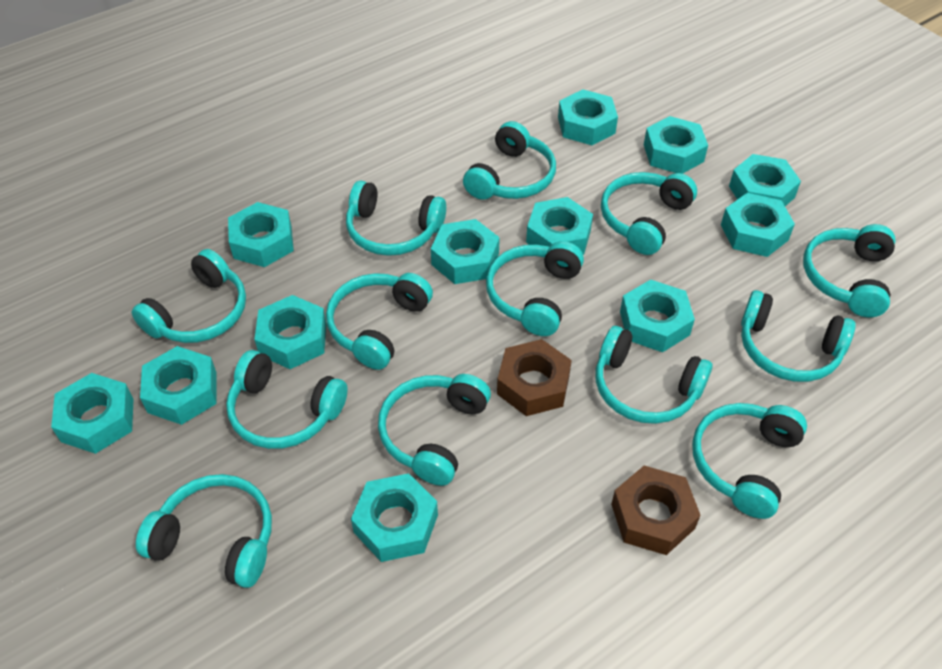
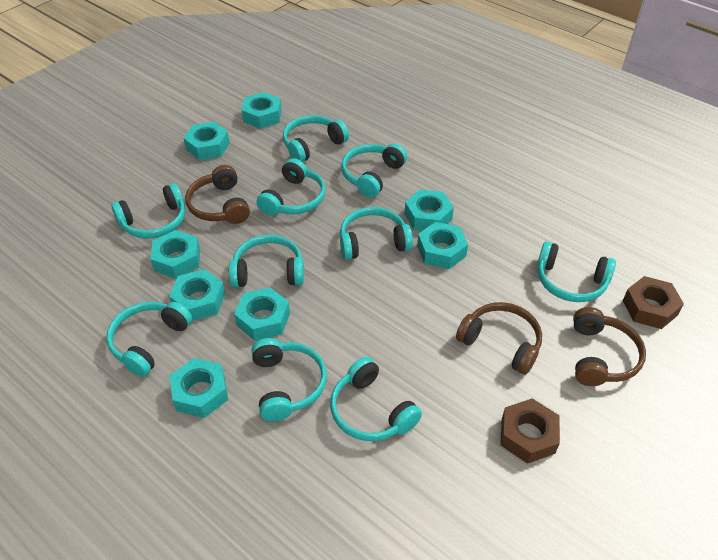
brown headphones: none = 0 -> [185,165,250,224] [456,302,542,375] [573,307,646,386] = 3
turquoise headphones: [132,249,246,343] [136,474,272,588] [226,350,348,449] [326,273,433,370] [346,180,446,256] [378,374,491,486] [463,121,556,200] [486,241,584,336] [596,326,712,424] [601,172,697,255] [692,403,807,519] [741,290,856,382] [803,224,895,317] = 13 -> [107,302,192,377] [111,183,185,239] [229,235,304,287] [251,338,327,421] [257,158,325,216] [283,115,349,162] [330,357,422,441] [340,207,413,260] [341,143,407,198] [537,241,616,302] = 10
turquoise nut: [51,373,134,454] [140,346,217,425] [228,202,294,267] [254,295,326,369] [351,473,438,562] [431,219,500,284] [526,197,593,255] [558,89,618,145] [620,280,695,352] [644,116,708,174] [721,193,795,257] [729,154,801,206] = 12 -> [151,230,200,279] [169,269,225,321] [170,358,228,418] [183,122,230,160] [234,287,290,341] [242,92,282,129] [405,189,454,231] [417,222,468,269] = 8

